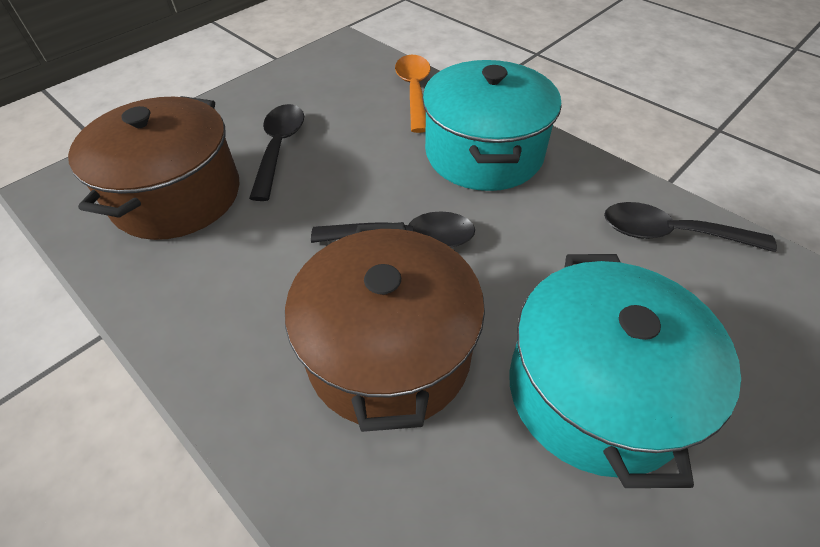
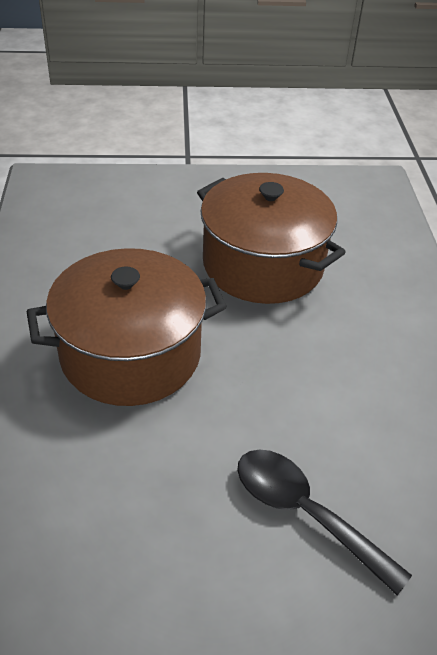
black spoon: [249,104,304,201] [311,211,475,248] [604,202,777,252] = 3 -> [237,449,412,595] = 1
orange spoon: [395,55,431,133] = 1 -> none = 0
turquoise pot: [422,60,562,191] [509,254,741,488] = 2 -> none = 0

